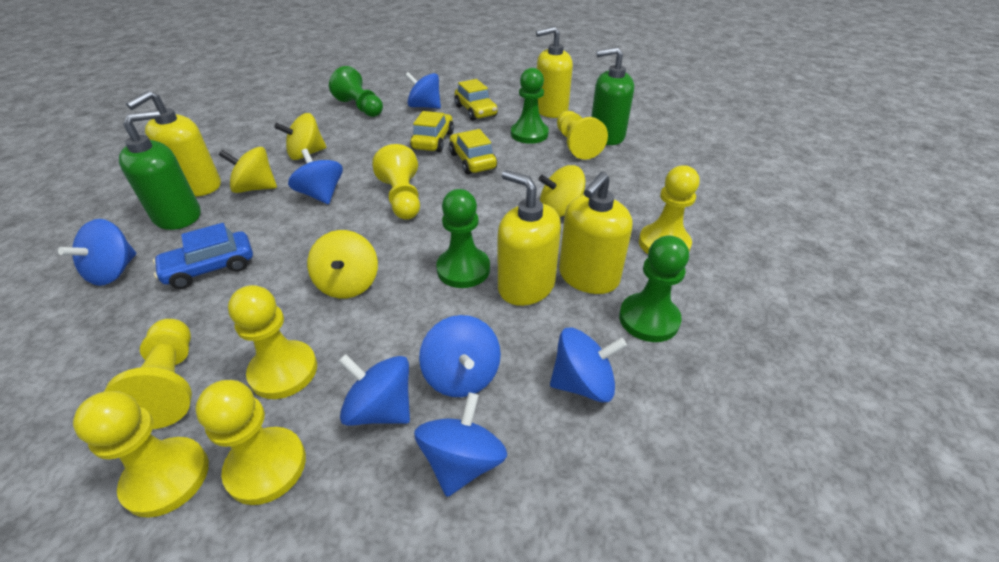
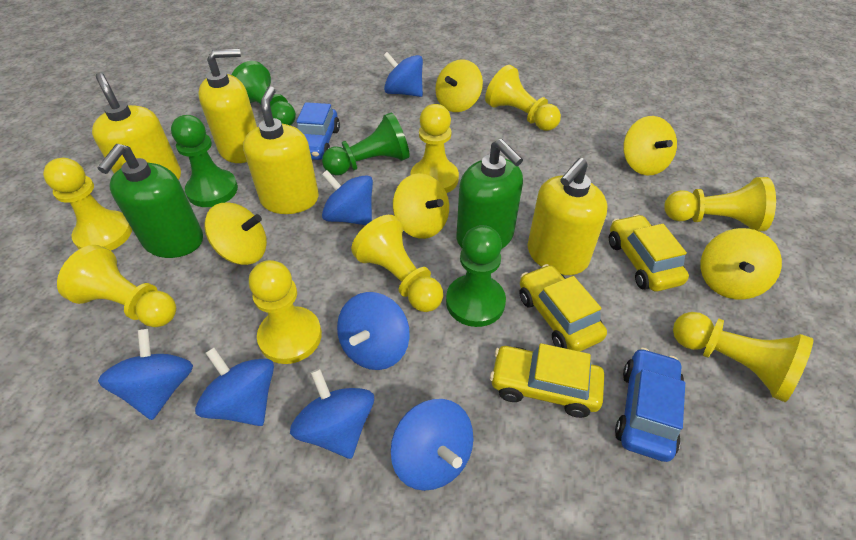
blue car: [153,223,253,289] = 1 -> [296,102,340,160] [615,348,685,462] = 2
yellow pawn: [73,391,209,518] [104,319,192,429] [195,380,306,505] [228,285,317,399] [372,144,420,220] [557,111,608,160] [639,165,699,254] = 7 -> [43,158,132,251] [57,245,176,327] [249,260,322,364] [351,215,443,312] [410,104,459,193] [485,65,561,131] [664,177,776,231] [673,312,813,402] = 8
yellow spinning top: [219,147,277,193] [274,113,327,160] [307,230,378,298] [539,165,585,217] = 4 -> [205,202,267,265] [393,173,449,239] [435,59,483,112] [623,116,677,176] [701,228,782,299] = 5

